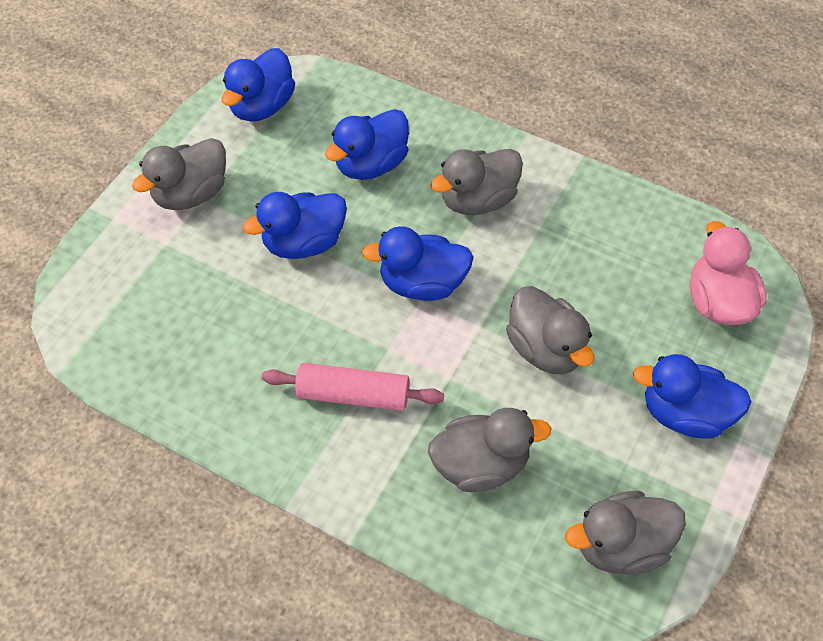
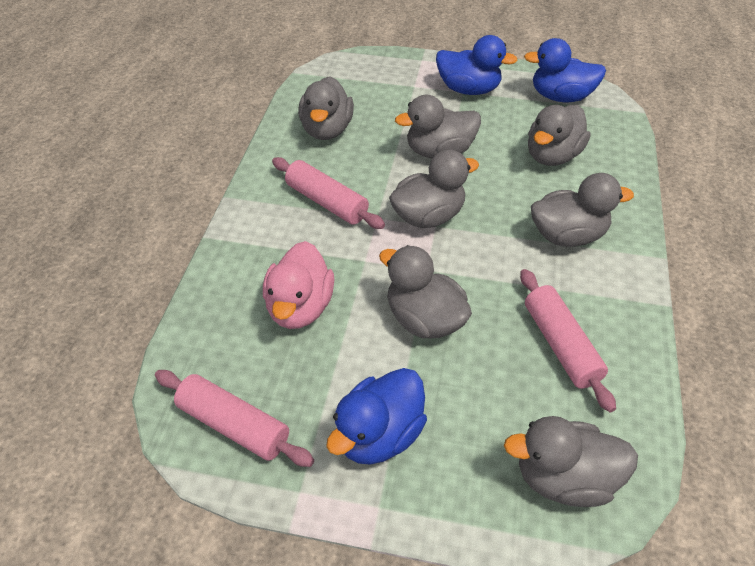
blue duck: [221,48,295,122] [243,192,347,259] [325,109,409,180] [362,226,473,301] [633,354,752,439] = 5 -> [326,368,427,465] [436,35,518,95] [524,38,606,102] = 3
grey duck: [132,138,226,210] [428,408,551,492] [430,149,523,215] [506,286,594,374] [565,491,686,575] = 5 -> [298,76,354,140] [379,245,472,338] [389,149,479,228] [395,95,481,158] [504,416,638,507] [528,105,590,166] [531,173,634,247] = 7
pink rolling pin: [262,363,444,411] = 1 -> [155,370,314,467] [272,157,385,229] [520,269,616,412] = 3

